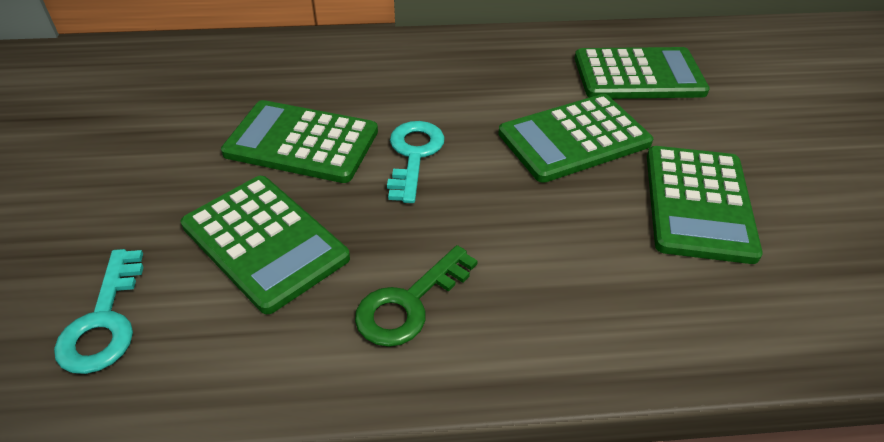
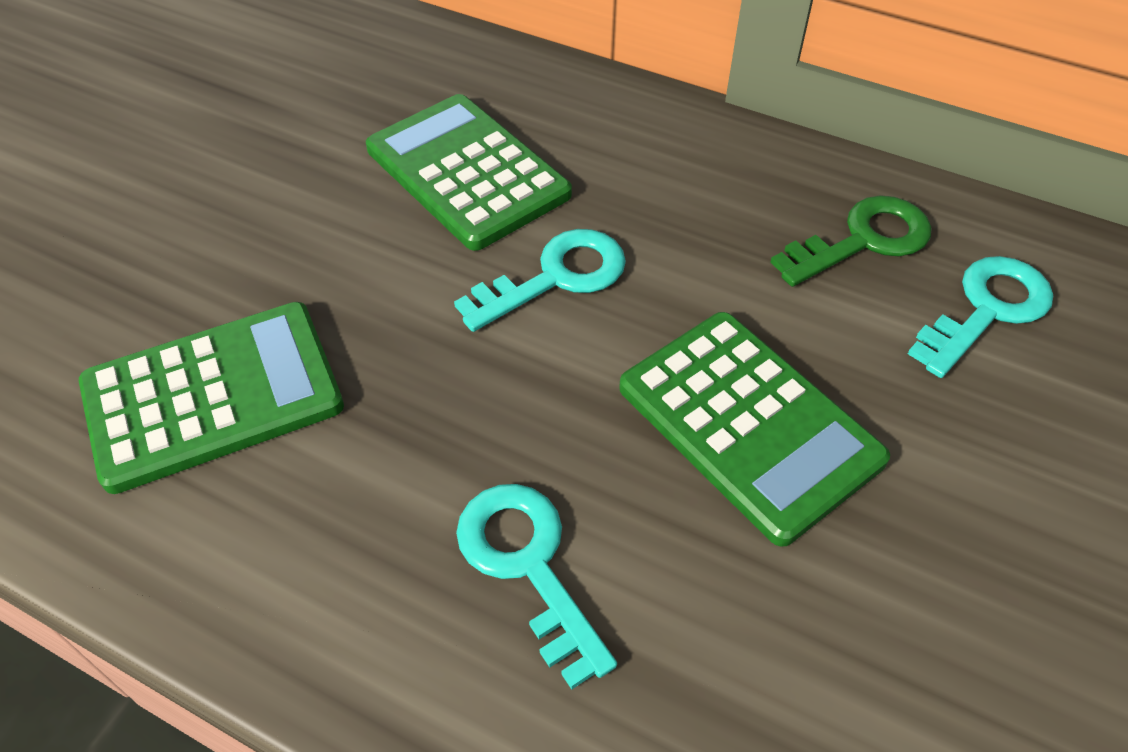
green calculator: [181,176,350,314] [221,100,378,183] [498,94,653,183] [575,47,710,99] [647,146,763,264] = 5 -> [79,302,344,494] [366,94,572,251] [619,312,890,547] = 3
turquoise key: [54,249,144,374] [387,121,445,203] = 2 -> [454,229,626,332] [456,484,617,689] [908,256,1053,378] = 3

